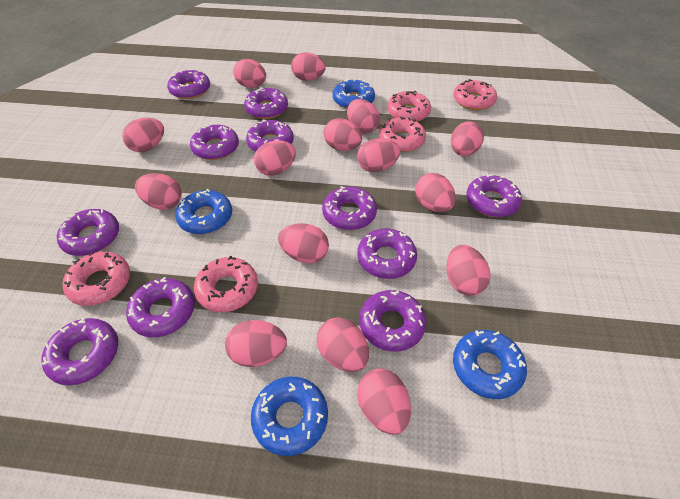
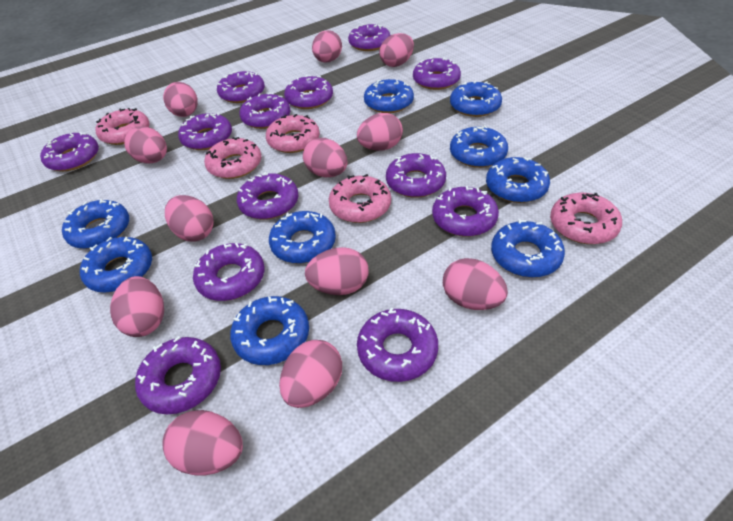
blue donut: [175,189,232,234] [251,377,328,456] [333,79,375,109] [453,330,527,399] = 4 -> [62,199,129,249] [80,237,152,293] [230,296,309,365] [269,211,336,263] [364,79,414,113] [450,81,502,117] [450,125,508,168] [486,157,550,203] [491,219,565,277] = 9
pink egg: [122,118,164,152] [135,173,182,210] [225,320,287,367] [233,59,266,88] [254,140,296,176] [278,223,329,263] [291,53,326,81] [317,318,369,372] [324,118,362,151] [347,99,380,134] [357,138,400,172] [357,368,411,435] [415,173,456,212] [446,245,490,296] [451,121,484,156] = 15 -> [110,276,164,337] [124,126,167,164] [162,410,243,476] [163,82,198,117] [165,195,214,242] [279,340,342,408] [303,138,347,177] [305,247,369,295] [312,30,342,62] [357,113,403,151] [380,33,414,67] [443,258,508,310] = 12
purple donut: [41,318,118,385] [57,209,119,256] [126,277,195,337] [167,69,210,99] [190,124,239,160] [244,87,288,119] [246,119,294,152] [322,186,377,230] [357,229,417,279] [359,290,426,352] [466,174,522,217] = 11 -> [40,132,99,171] [135,336,221,414] [178,113,232,150] [193,243,264,301] [217,71,265,103] [237,172,299,220] [239,92,290,129] [284,75,333,109] [348,24,390,51] [357,307,438,382] [386,153,446,198] [413,57,461,90] [432,186,499,237] = 13

